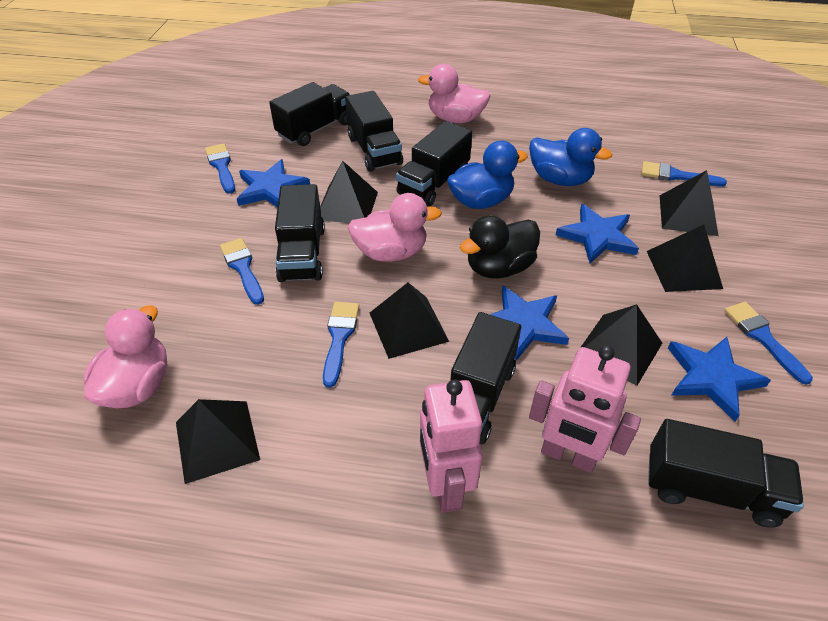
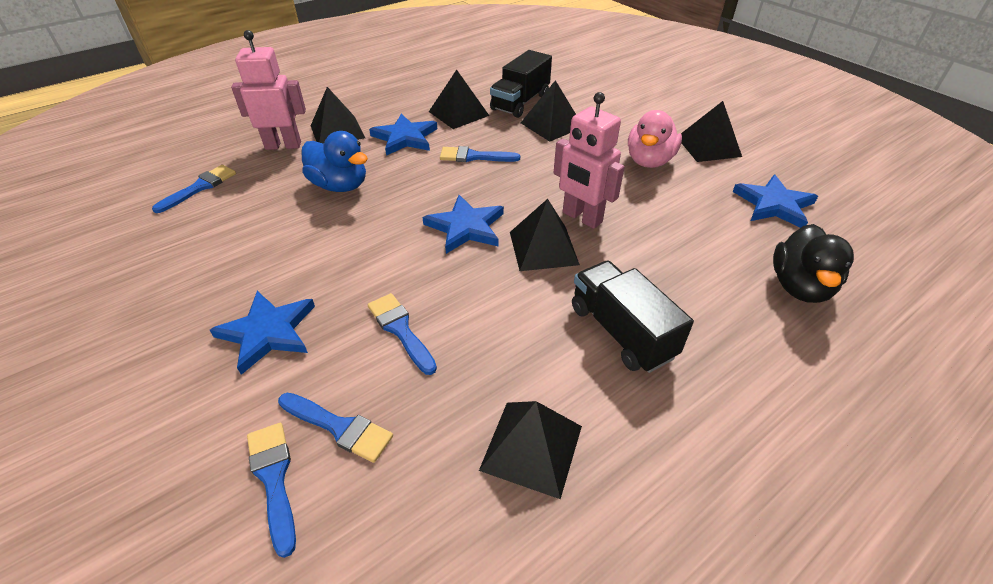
black truck: [269,82,350,146] [275,184,325,282] [345,91,403,172] [396,121,472,207] [450,312,521,444] [648,419,804,528] = 6 -> [490,50,552,118] [572,260,694,373] = 2
blue duck: [447,140,528,209] [529,128,612,186] = 2 -> [302,131,368,192] = 1
pink duck: [83,305,167,408] [348,193,442,262] [418,64,490,123] = 3 -> [628,110,682,168] = 1

